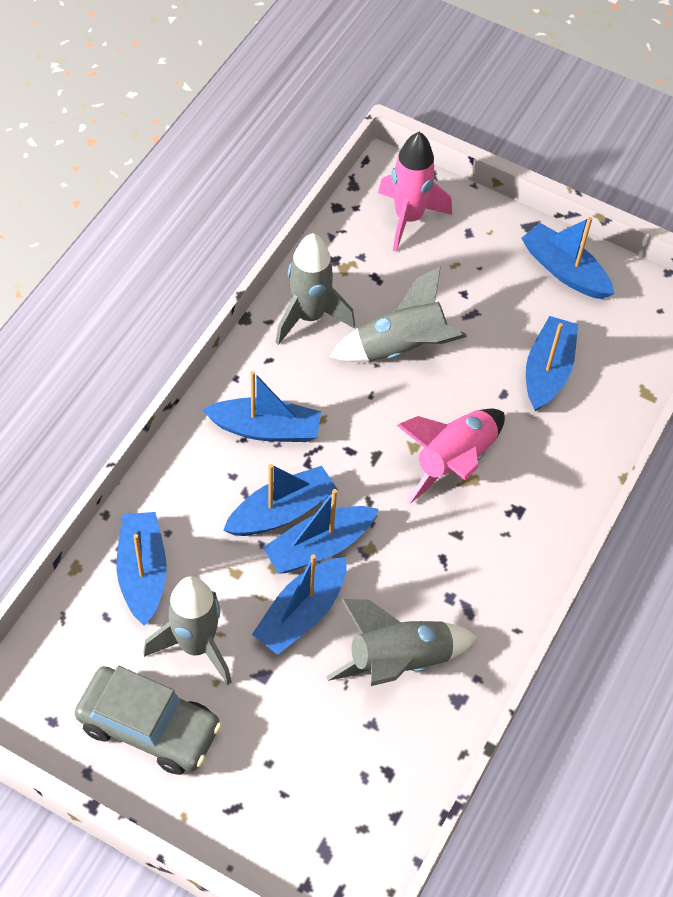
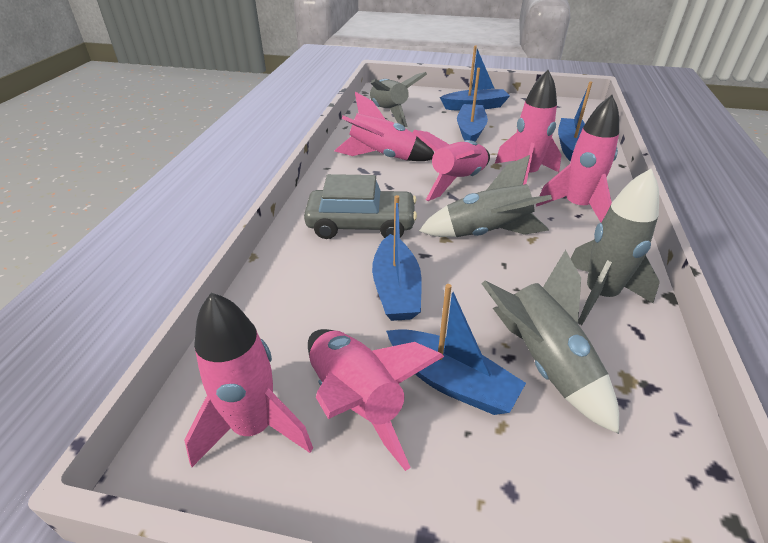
blue boat: [116,512,167,626] [202,371,321,442] [223,464,338,536] [252,554,347,655] [263,489,378,574] [521,217,614,299] [526,316,578,411] = 7 -> [372,195,422,321] [386,284,526,415] [440,45,510,111] [457,68,488,142] [558,81,592,162] = 5
pink rocket: [378,132,452,252] [397,409,505,504] = 2 -> [184,292,313,467] [308,329,444,471] [335,92,434,161] [412,130,490,201] [495,70,561,185] [536,95,619,223] = 6

